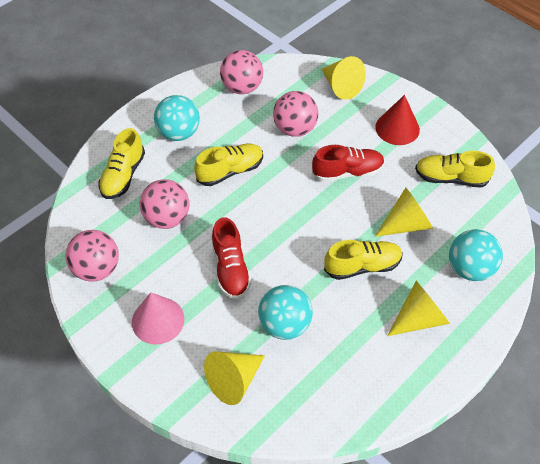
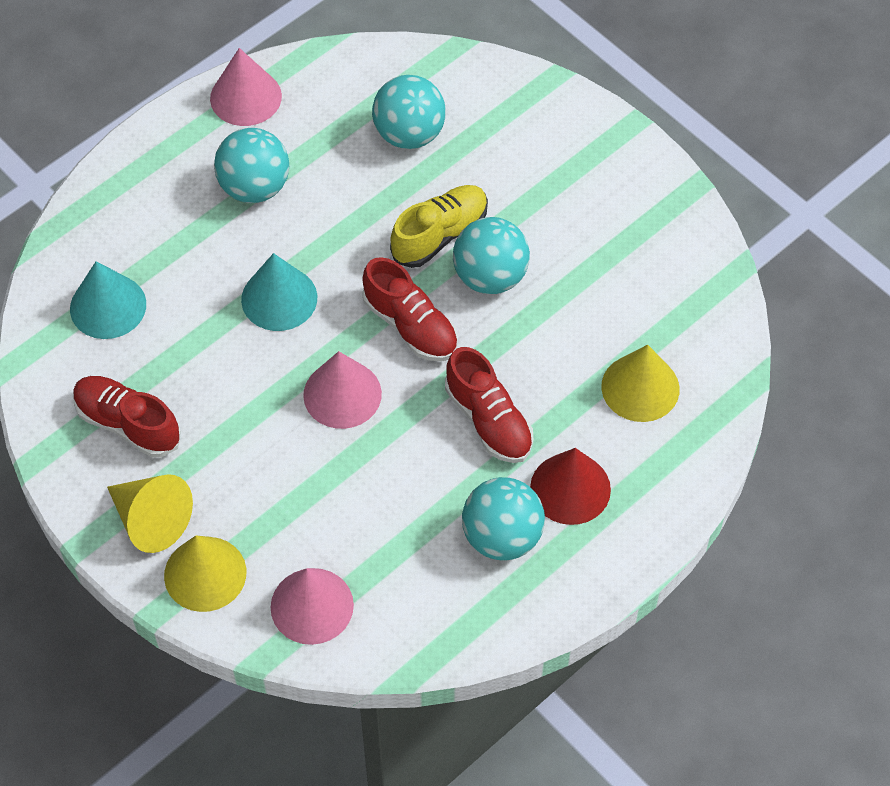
pink ball: [66,230,119,282] [140,179,190,229] [220,50,263,94] [273,91,318,137] = 4 -> none = 0
pink cone: [132,293,185,344] = 1 -> [210,48,282,126] [271,568,354,645] [303,351,382,429] = 3
red shoe: [212,218,251,299] [312,145,385,182] = 2 -> [73,376,181,457] [362,257,458,361] [445,347,533,463] = 3
turquoise ball: [154,95,200,141] [258,285,313,340] [449,229,503,281] = 3 -> [214,128,289,203] [372,75,446,149] [453,217,530,294] [462,477,545,561] = 4
turquoise cone: none = 0 -> [70,261,146,339] [241,253,317,331] = 2
yellow cone: [204,351,265,405] [322,56,366,100] [375,188,433,237] [387,281,450,336] = 4 -> [107,474,193,553] [164,535,246,612] [601,345,680,422] = 3
yellow shoe: [98,128,145,199] [194,144,263,186] [324,240,403,280] [415,151,495,188] = 4 -> [390,185,488,268] = 1

